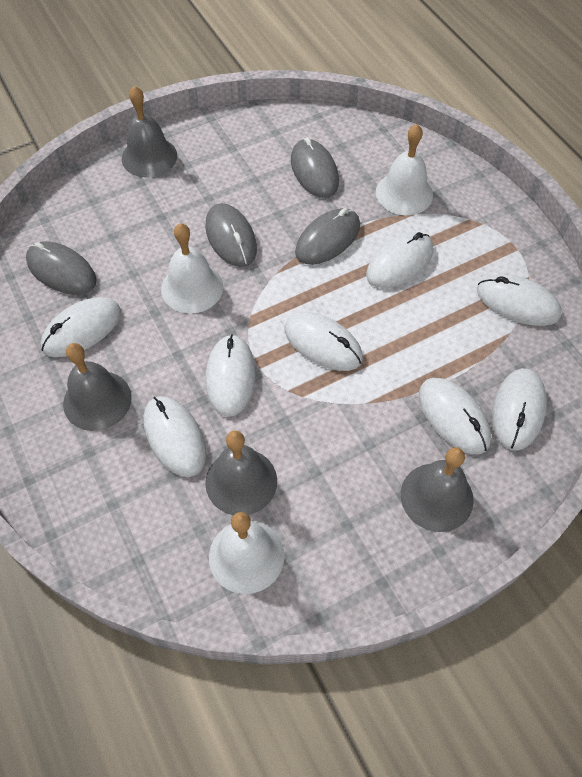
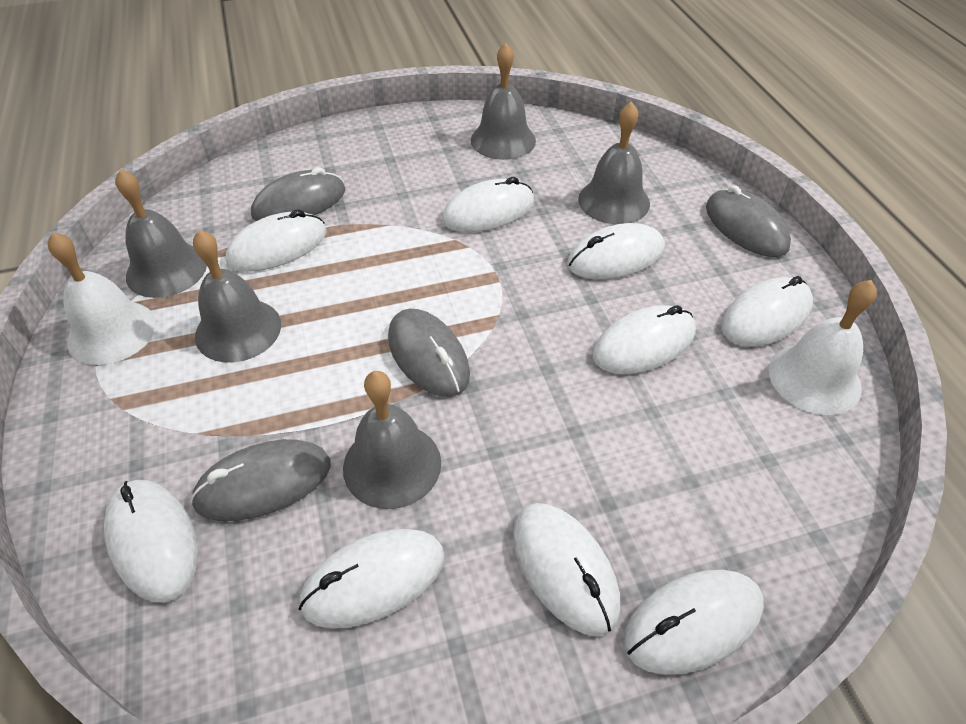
grey bell: [63,343,132,431] [122,86,177,177] [205,430,277,515] [401,447,474,532] = 4 -> [115,169,207,298] [193,230,281,362] [343,371,441,509] [471,43,536,160] [578,101,650,224] = 5
white bell: [161,223,223,314] [209,512,284,594] [376,124,433,215] = 3 -> [48,232,156,365] [769,280,877,415] = 2
white mouse: [41,297,121,357] [144,396,206,477] [206,334,256,417] [284,312,363,371] [366,232,433,288] [419,378,491,455] [477,274,562,326] [492,368,547,451] = 8 -> [104,480,198,603] [226,209,327,272] [298,529,445,629] [442,177,534,232] [513,503,620,636] [567,223,665,279] [593,305,696,374] [623,570,764,675] [721,276,813,347] = 9

